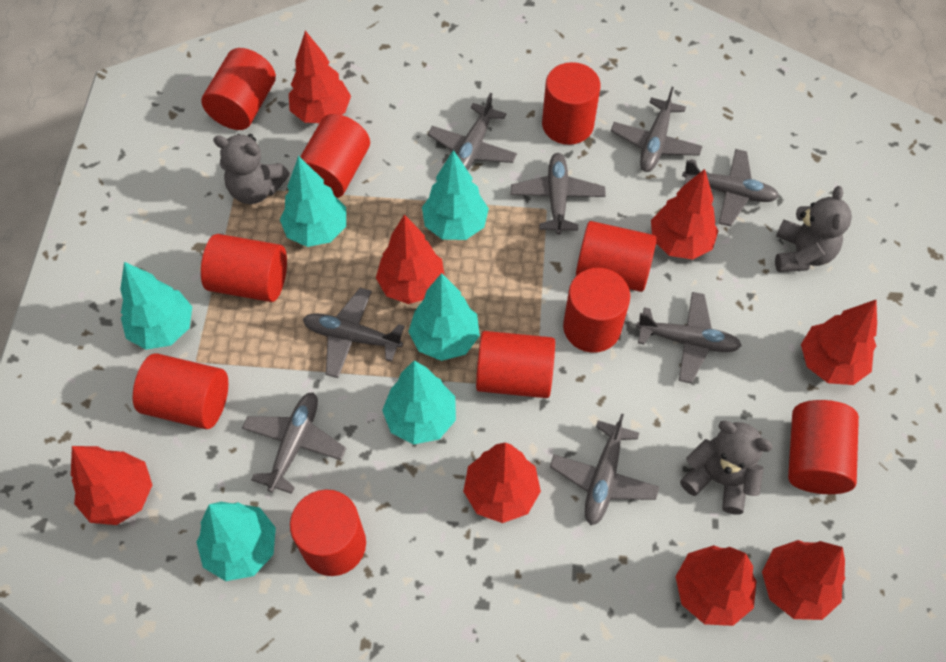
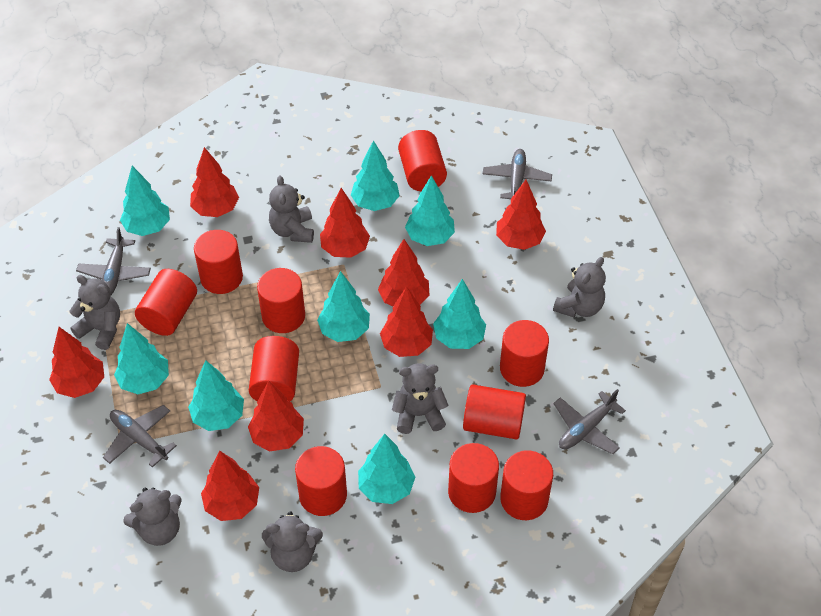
grey plane: [242,392,346,494] [303,288,405,378] [428,93,517,170] [511,153,606,235] [550,414,659,525] [611,87,703,172] [636,292,742,384] [682,149,779,226] = 8 -> [76,227,151,295] [103,405,177,468] [482,149,552,199] [553,389,626,454] = 4
grey teddy bear: [213,134,290,204] [680,421,773,514] [775,186,852,272] = 3 -> [69,275,120,350] [123,487,182,546] [262,511,323,572] [269,176,314,243] [392,363,449,434] [553,257,606,317] = 6
turquoise tree: [120,262,192,350] [197,502,276,581] [280,156,346,247] [382,360,456,444] [408,273,480,361] [422,150,489,240] = 6 -> [114,323,169,394] [120,166,170,236] [188,360,244,431] [317,271,370,342] [351,140,400,211] [358,434,415,504] [405,176,455,246] [433,279,486,349] = 8

